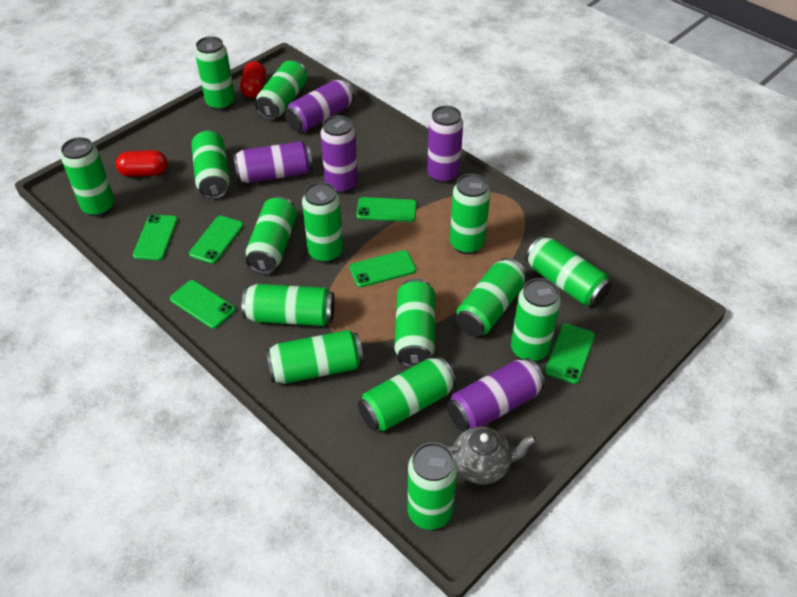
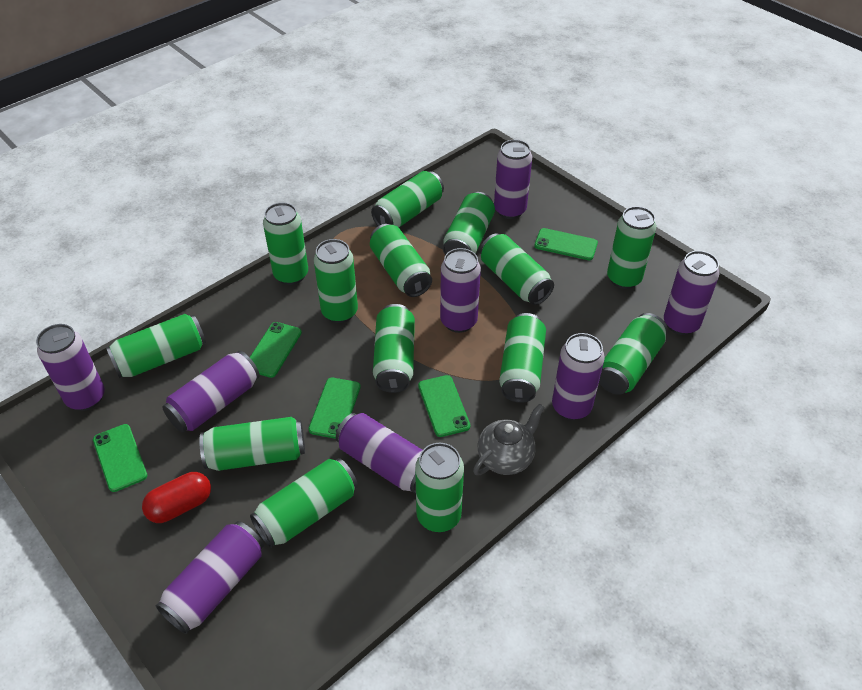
green can: [61,137,115,217] [191,130,230,199] [195,36,235,111] [242,284,335,326] [246,196,297,274] [255,60,307,120] [266,330,364,384] [302,182,343,263] [358,356,456,431] [395,279,435,368] [407,442,457,530] [450,174,490,254] [456,258,527,337] [511,278,561,362] [526,236,612,307] = 15 -> [106,314,206,379] [199,417,305,471] [250,458,358,548] [263,202,308,285] [314,239,358,323] [370,224,432,297] [371,171,444,227] [373,304,415,393] [415,443,464,532] [443,192,495,255] [480,233,554,305] [499,313,546,403] [599,313,668,395] [607,206,656,289] = 14
green phone: [133,214,178,261] [170,280,236,329] [189,216,243,264] [349,250,416,287] [356,197,417,222] [545,324,595,384] = 6 -> [93,424,147,492] [250,322,302,378] [308,378,361,439] [418,375,470,437] [534,228,598,260] = 5
purple can: [233,141,313,183] [285,79,355,132] [320,115,358,194] [427,106,463,183] [447,358,545,432] = 5 -> [36,324,105,411] [156,521,264,634] [162,351,260,432] [336,413,422,494] [440,248,481,333] [494,140,532,219] [552,333,605,420] [664,251,719,335] = 8
red capsule: [116,150,168,177] [240,61,266,98] = 2 -> [142,472,211,523] = 1

